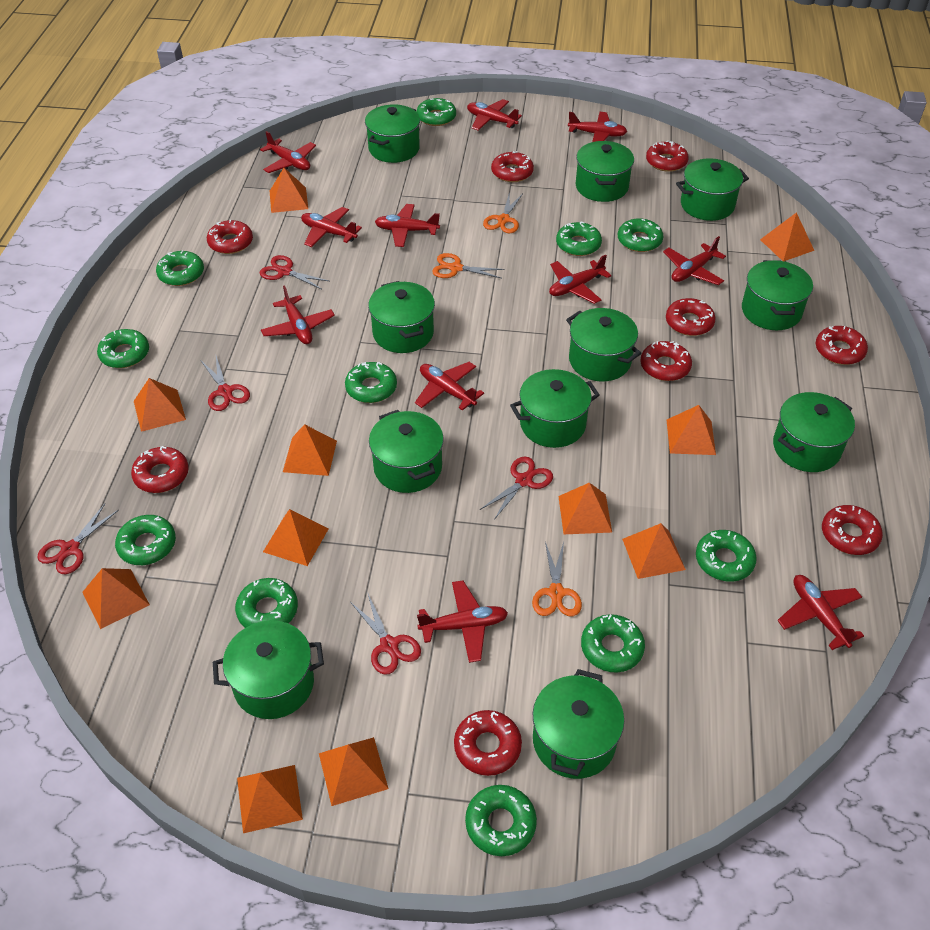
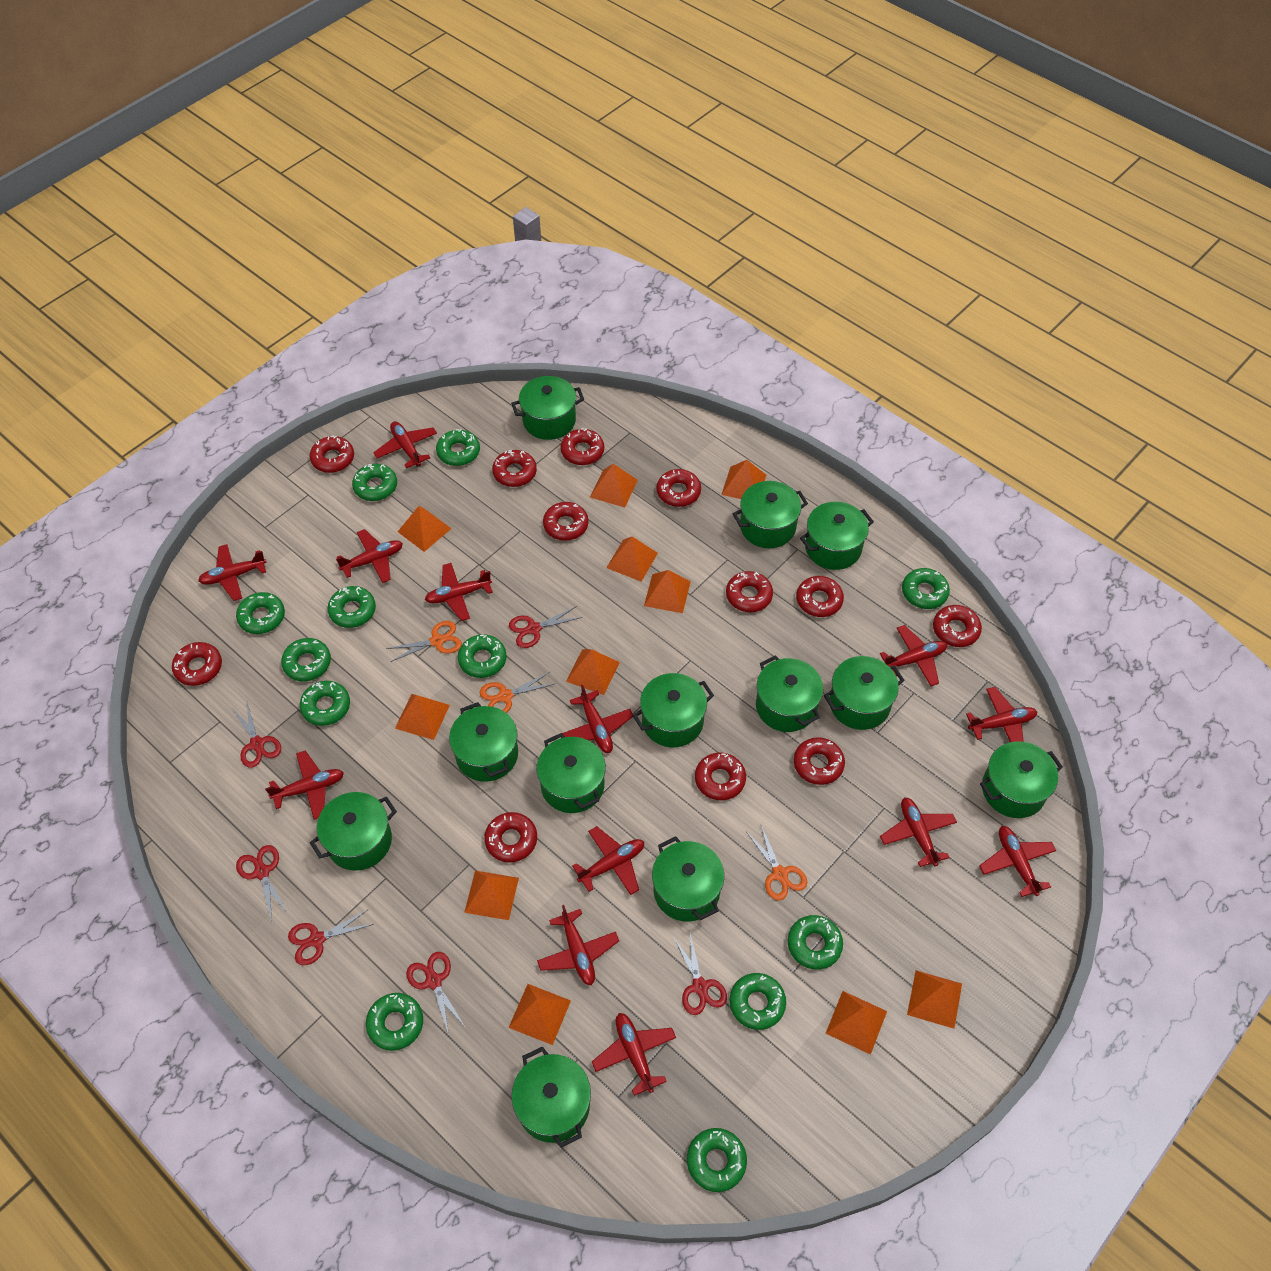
green donut: [97,329,149,368] [115,515,176,565] [156,250,204,286] [235,578,298,628] [345,362,397,403] [416,98,456,126] [465,785,537,856] [556,221,602,256] [581,614,645,672] [618,218,663,252] [696,530,757,582] = 11 -> [236,592,285,634] [281,638,331,681] [300,681,350,726] [327,586,376,628] [352,464,397,501] [366,993,423,1051] [436,429,480,466] [458,634,507,678] [687,1128,747,1192] [730,973,786,1030] [788,915,843,970] [902,568,950,609] = 12
green pot: [213,620,324,719] [365,104,420,163] [368,281,435,353] [369,410,444,493] [510,369,600,448] [533,669,624,779] [566,308,641,382] [576,141,634,202] [676,158,749,221] [742,260,813,330] [773,392,855,472] = 11 -> [310,792,397,871] [449,702,518,782] [511,376,584,440] [511,1046,591,1148] [537,733,606,813] [632,673,714,747] [652,836,724,922] [733,481,808,548] [756,655,823,732] [800,502,874,570] [824,656,905,730] [980,741,1063,818] = 12
red donut: [131,446,189,493] [207,220,253,254] [454,710,522,776] [491,151,534,182] [640,341,692,381] [646,141,689,172] [666,298,716,336] [816,326,868,365] [822,505,883,555] = 9 -> [172,642,222,686] [310,436,354,473] [484,812,537,863] [492,450,537,487] [543,502,588,541] [561,428,604,465] [657,469,701,507] [695,753,746,800] [726,571,773,612] [794,737,845,785] [796,576,844,617] [933,605,982,647] = 12
red plane: [260,131,316,173] [261,285,335,344] [301,207,362,247] [375,204,440,247] [415,362,484,411] [417,580,508,663] [467,99,522,131] [549,255,611,304] [568,112,627,142] [663,236,726,285] [777,575,864,650] = 11 -> [198,544,266,601] [265,750,344,820] [336,529,403,583] [373,421,437,468] [425,563,493,621] [537,905,619,985] [561,685,633,753] [572,826,644,895] [592,1013,676,1096] [880,625,947,686] [880,797,957,867] [966,687,1037,742] [979,826,1056,897] = 13
red scissors: [37,504,119,574] [201,356,250,411] [260,255,329,289] [350,592,421,675] [480,457,553,520] = 5 -> [232,703,281,768] [236,845,289,921] [288,909,374,965] [406,952,466,1035] [509,606,583,648] [673,933,727,1015] = 6

